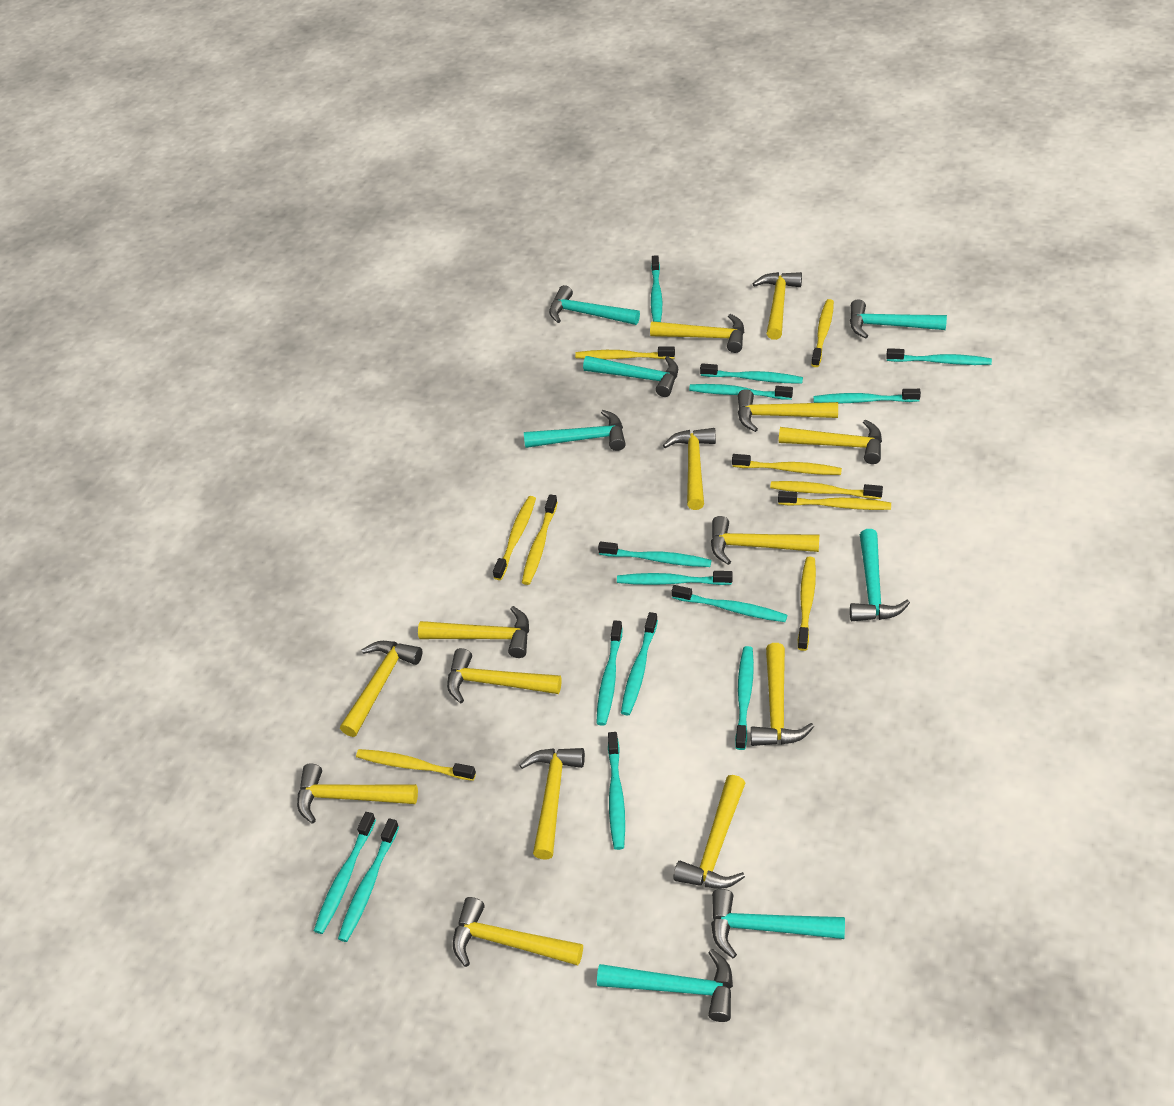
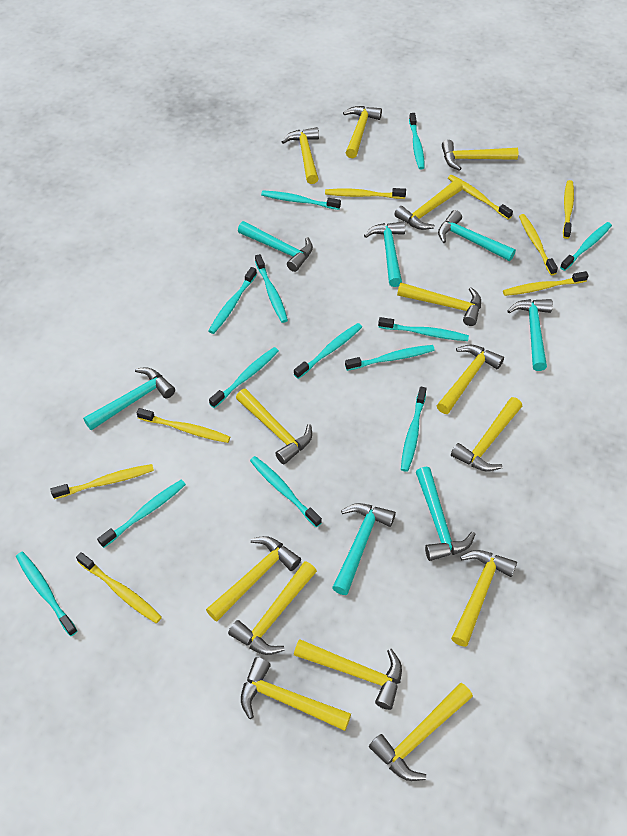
turquoise toothbrush: [314,812,376,934] [338,819,399,942] [596,621,623,726] [598,542,712,567] [608,732,625,850] [617,571,733,585] [621,612,658,715] [651,255,662,322] [672,585,787,622] [689,384,793,400] [700,363,803,384] [735,646,754,750] [813,389,921,403] [886,348,992,365] = 14 -> [16,552,77,636] [97,480,186,548] [209,267,257,334] [209,347,279,408] [250,456,322,527] [255,254,288,323] [261,191,341,210] [294,323,362,379] [345,345,435,371] [378,317,469,341] [401,387,427,472] [409,113,425,169] [560,222,612,271] = 13
yellow toothbrush: [356,749,476,781] [493,496,536,580] [522,495,558,585] [575,346,675,359] [732,454,842,475] [770,481,883,499] [778,491,891,510] [798,557,816,651] [811,299,834,367] = 9 -> [50,464,154,499] [76,552,162,623] [137,408,230,443] [325,188,406,199] [448,175,513,219] [503,271,589,296] [519,214,558,275] [563,180,574,239] = 8

